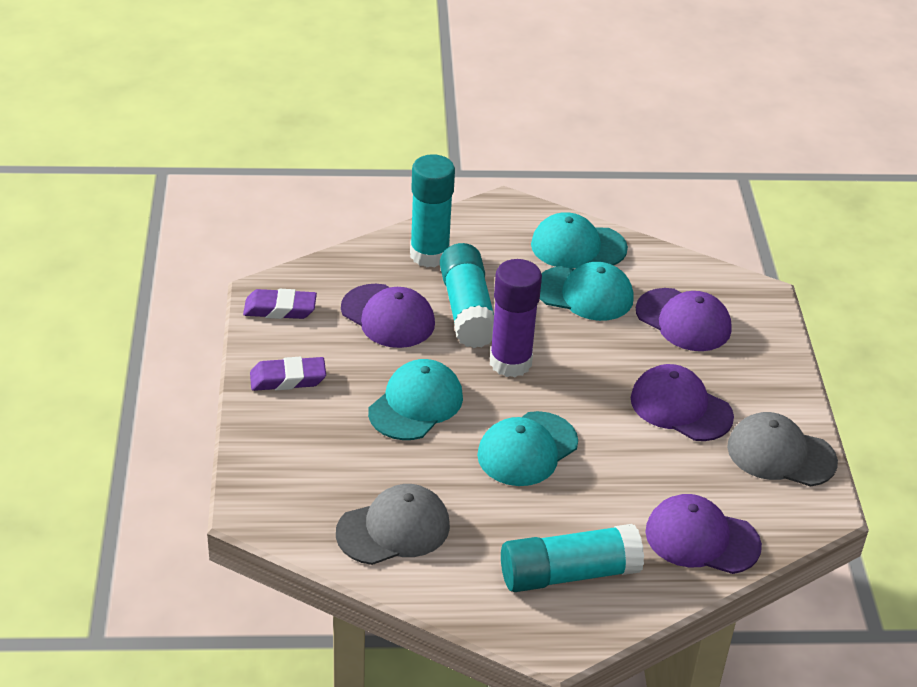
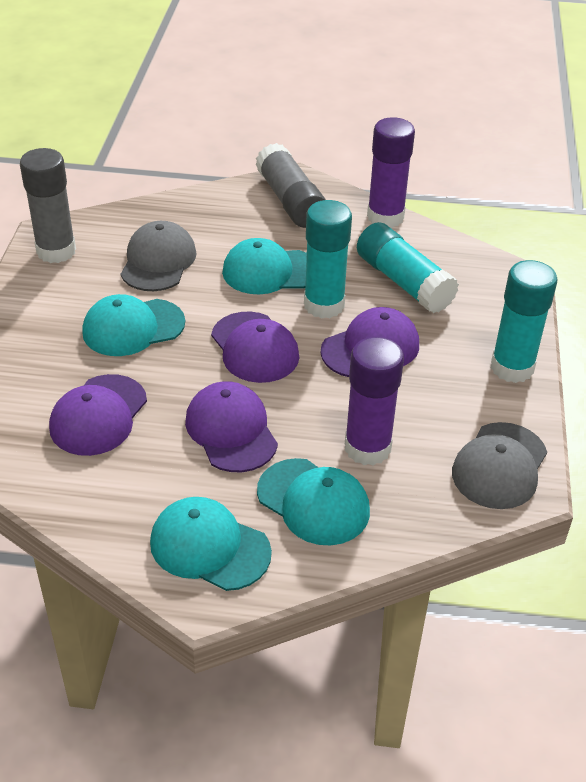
grey glue stick: none = 0 -> [20,148,76,263] [255,143,326,228] = 2
purple eraser: [243,289,317,319] [250,357,326,391] = 2 -> none = 0
purple glue stick: [490,259,542,377] = 1 -> [345,337,404,465] [367,117,415,228] = 2

